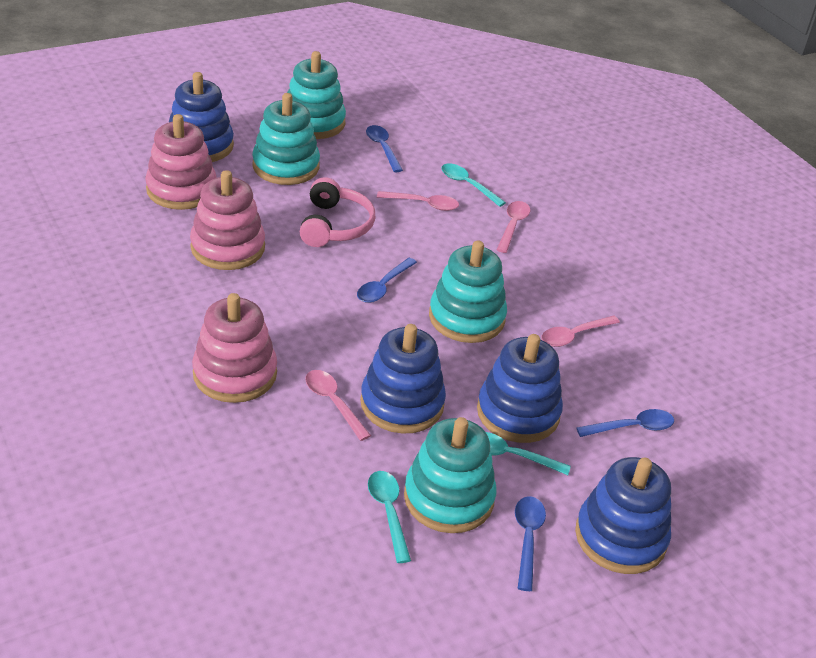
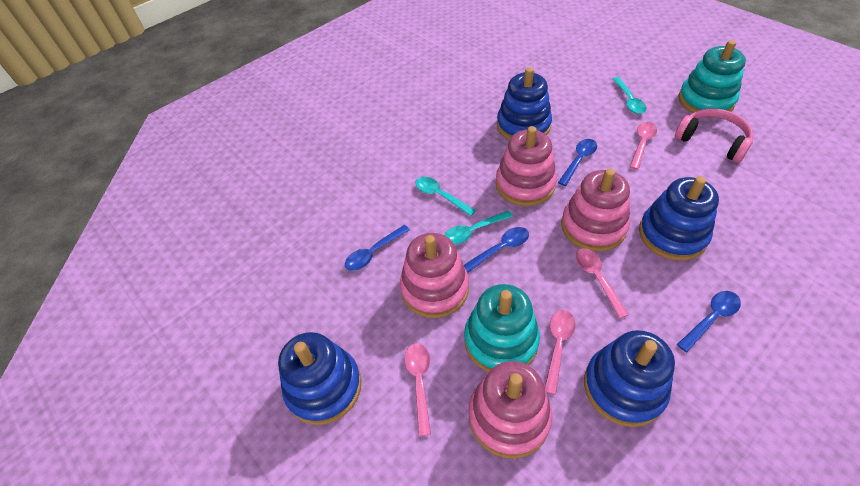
pink stacking toy: [145,114,217,210] [190,170,265,270] [192,293,277,403] = 3 -> [400,233,469,318] [469,361,552,459] [496,126,557,206] [561,169,630,252] = 4
turquoise stacking toy: [252,93,320,185] [287,51,346,139] [404,417,497,533] [429,241,507,343] = 4 -> [464,284,540,372] [679,40,746,113] = 2

